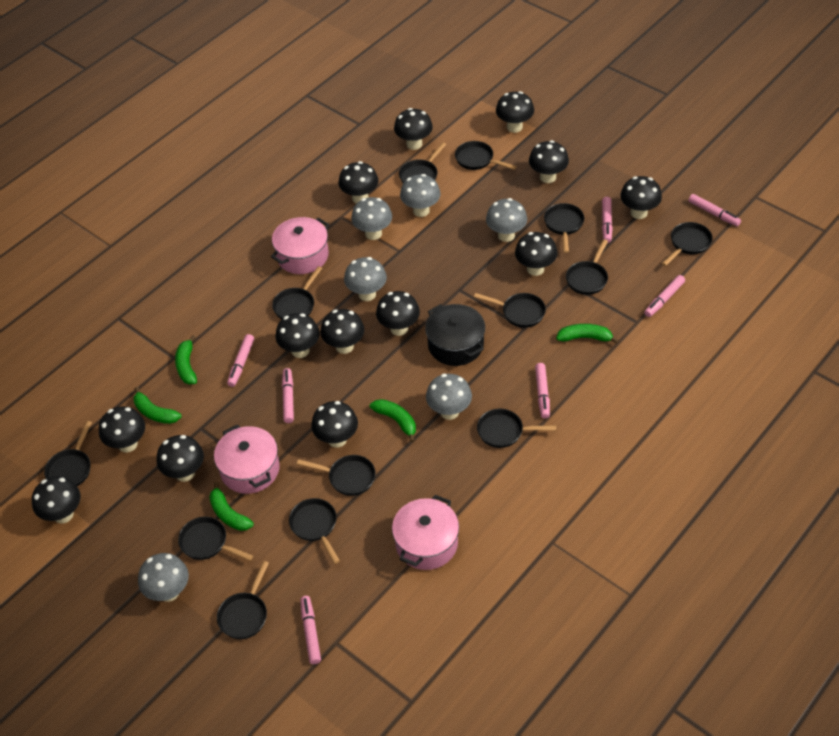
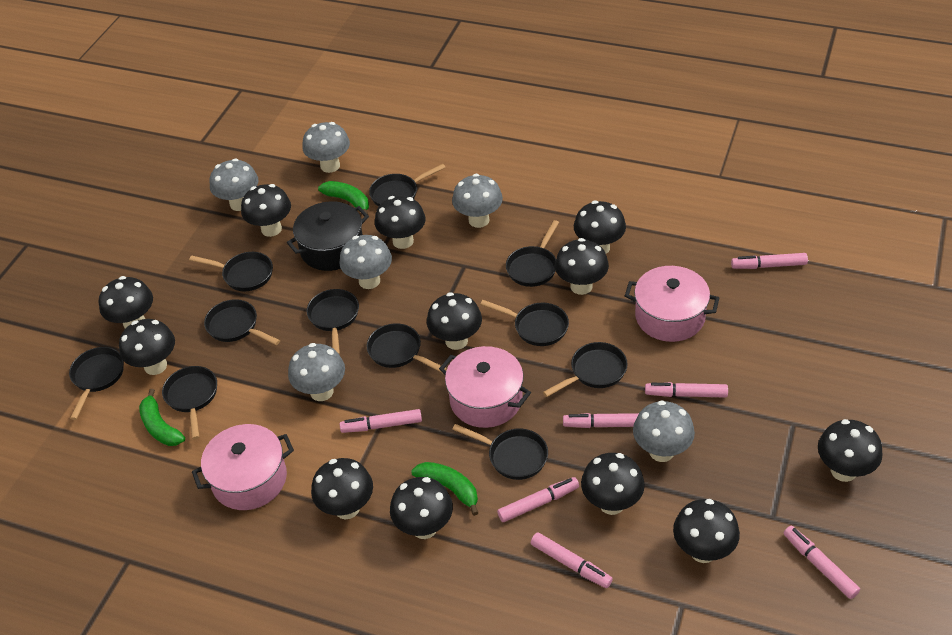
black mushroom: [32,476,81,524] [99,406,145,452] [157,435,204,482] [276,313,319,358] [311,401,358,448] [320,309,364,354] [338,161,379,204] [376,291,420,336] [394,108,433,150] [496,91,534,133] [515,232,558,276] [529,140,569,183] [620,176,662,219] = 13 -> [99,276,153,329] [119,319,175,375] [241,184,291,237] [311,458,373,519] [375,196,425,249] [390,477,453,539] [427,292,482,350] [555,238,609,295] [574,201,626,254] [581,453,645,515] [673,499,740,563] [818,419,883,482] = 12
black pan: [44,421,92,486] [178,517,253,561] [217,561,269,639] [272,266,322,319] [289,498,340,564] [297,455,376,496] [399,142,446,183] [455,141,517,170] [474,293,546,328] [477,409,556,448] [544,203,584,253] [566,239,608,295] [662,222,713,266] = 13 -> [69,347,124,420] [162,366,217,439] [189,252,273,291] [204,299,280,345] [307,289,359,355] [367,323,447,373] [369,164,446,207] [452,424,548,480] [480,300,569,346] [506,220,559,287] [543,342,628,397] = 11
green banana: [134,387,182,424] [175,335,197,385] [209,482,254,531] [370,399,416,442] [556,324,619,344] = 5 -> [139,389,185,446] [318,181,369,217] [411,462,479,516] = 3

